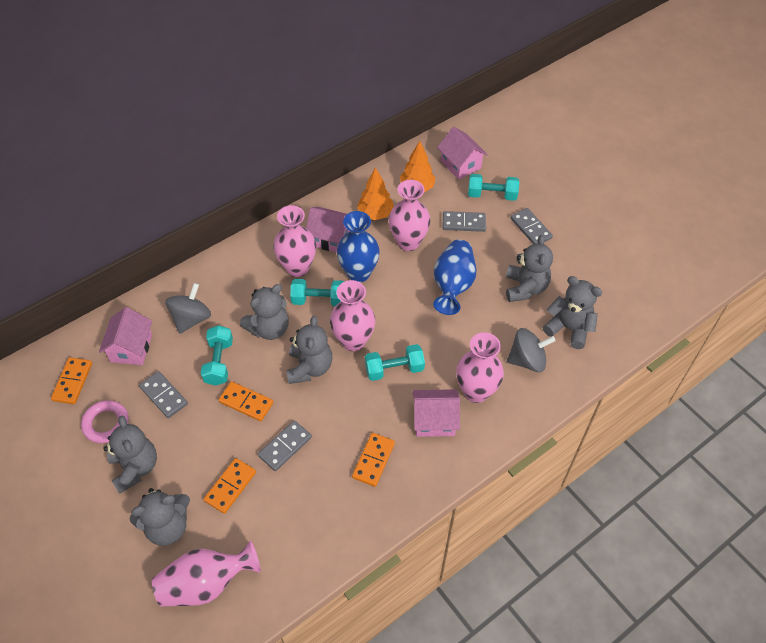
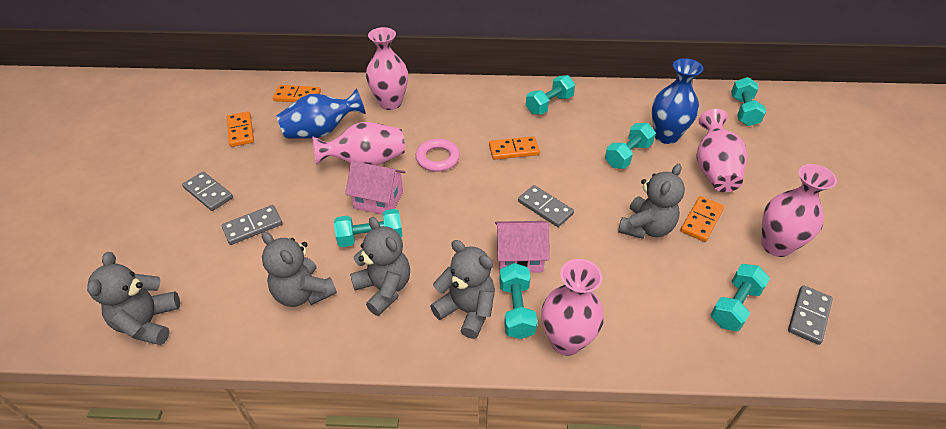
grey spinning top: [165,283,211,334] [507,328,556,372] = 2 -> none = 0
grey teddy bear: [103,416,157,494] [129,488,190,546] [240,284,289,340] [286,316,332,384] [506,235,553,302] [543,276,602,349] = 6 -> [87,252,180,345] [262,232,337,307] [350,217,410,316] [430,240,495,339] [618,164,685,239] = 5
orange tree: [357,167,393,220] [400,141,436,192] = 2 -> none = 0
pink house: [99,307,152,365] [306,207,350,252] [412,389,460,437] [437,127,488,180] = 4 -> [345,161,405,215] [495,221,550,273] = 2
turquoise dumbbell: [201,325,233,386] [290,279,344,306] [365,344,425,381] [468,174,519,201] = 4 -> [334,209,403,247] [499,263,538,339] [526,75,575,115] [605,123,656,169] [710,264,770,331] [731,77,766,126] = 6

